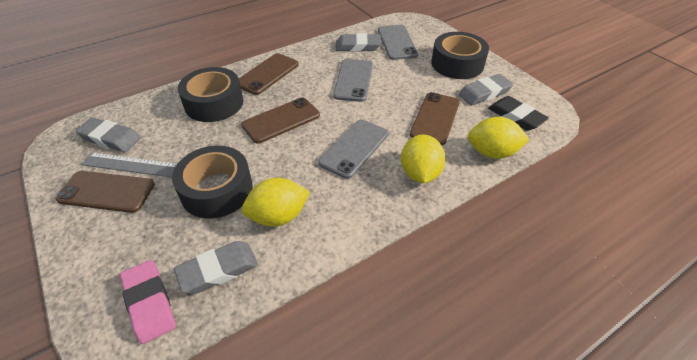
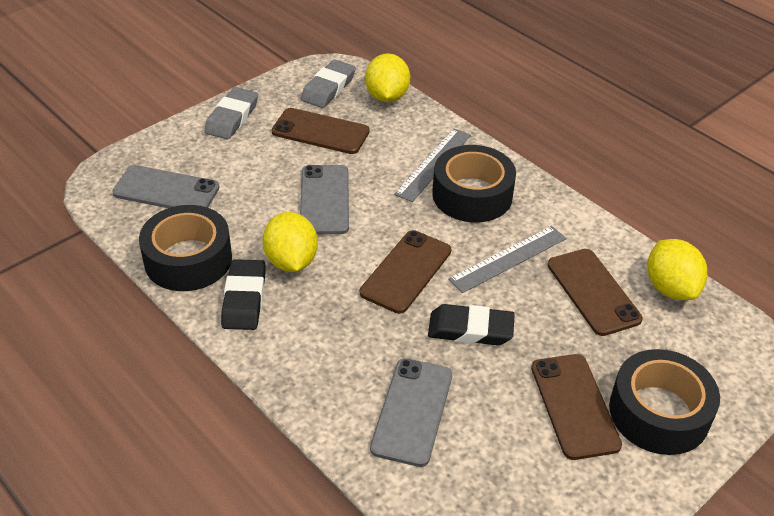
black eraser: [488,96,549,131] = 1 -> [221,259,266,330] [428,304,515,346] = 2
grey eraser: [76,118,141,152] [174,241,258,294] [336,33,381,52] [458,74,513,106] = 4 -> [204,87,258,139] [301,60,356,108] = 2
grey ruler: [81,152,177,177] = 1 -> [394,128,471,202] [448,226,566,293] = 2
pink eraser: [120,260,176,344] = 1 -> none = 0

